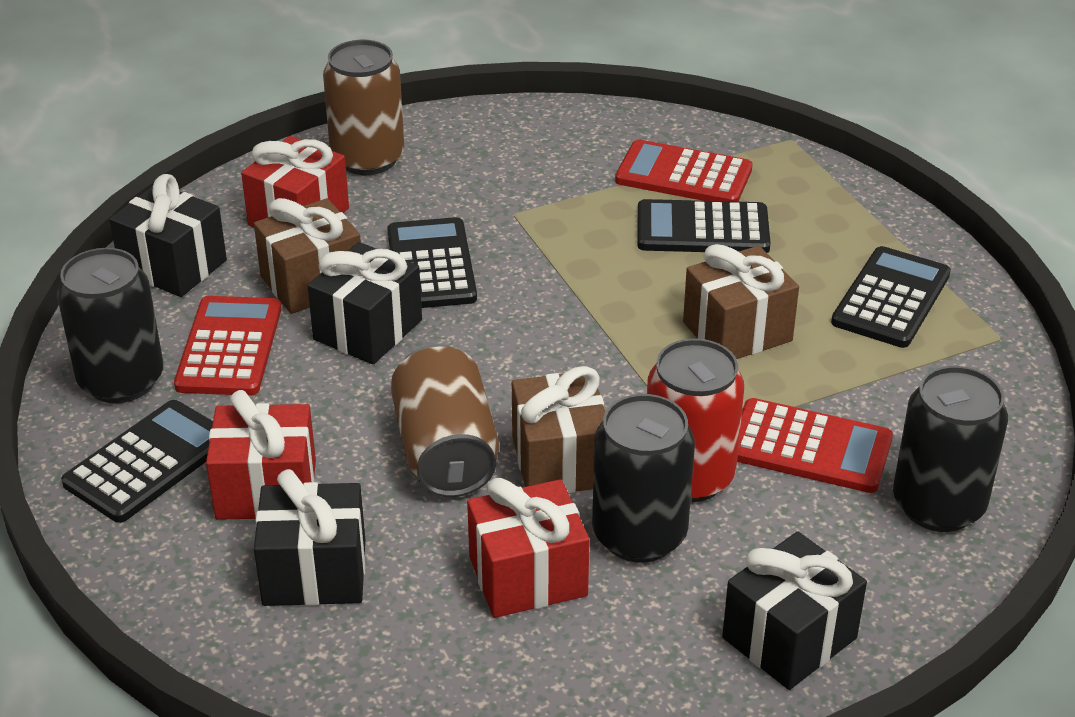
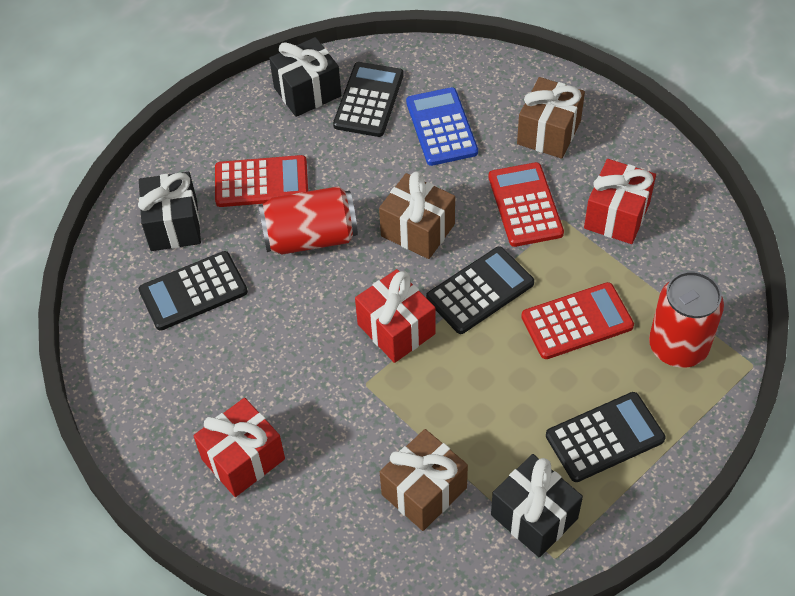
black can: [57,248,163,403] [592,394,695,563] [893,366,1008,532] = 3 -> none = 0
black gift: [109,174,227,297] [254,469,365,606] [308,242,422,365] [722,532,867,690] = 4 -> [138,172,201,251] [269,37,341,117] [491,454,583,557] = 3
blue calculator: none = 0 -> [406,87,478,166] = 1
brown can: [323,40,404,175] [391,344,499,497] = 2 -> none = 0
red can: [647,339,744,502] = 1 -> [259,186,358,254] [649,271,724,368] = 2

